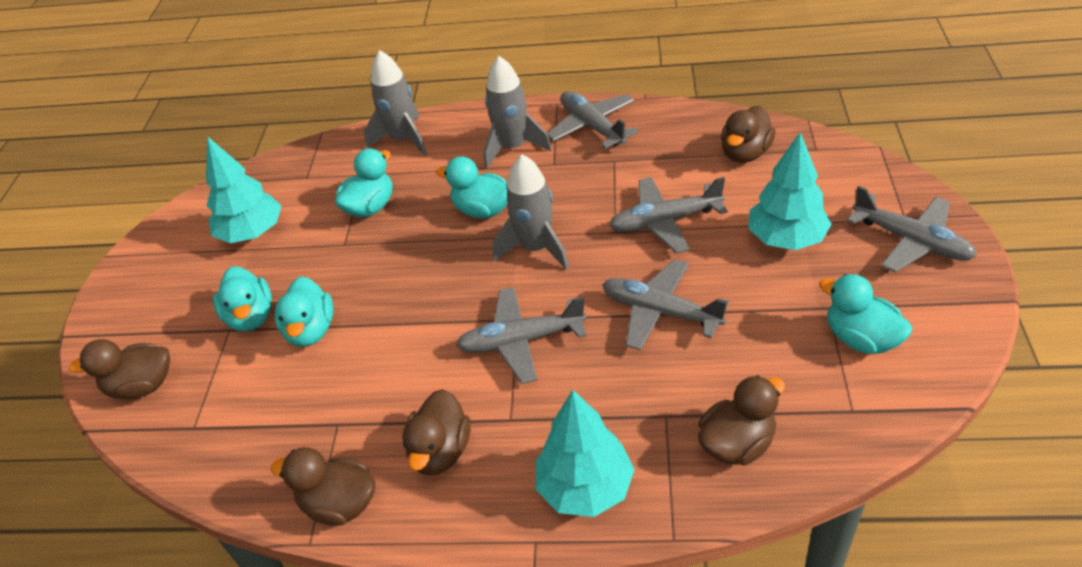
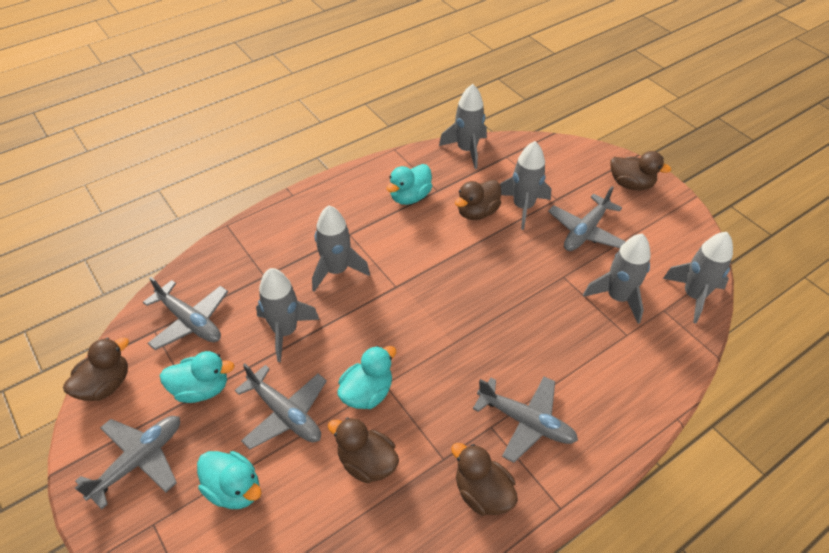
grey rocket: [364,50,427,156] [483,56,552,169] [493,154,569,270] = 3 -> [256,268,320,362] [312,205,370,292] [439,84,487,169] [500,141,551,230] [583,234,651,324] [663,232,733,323] = 6
turquoise duck: [213,267,272,332] [275,276,333,347] [335,149,393,217] [436,156,507,218] [819,274,913,354] = 5 -> [160,351,235,403] [197,451,262,509] [338,346,396,409] [386,164,432,205] = 4
turquoise tree: [206,137,281,243] [535,390,635,517] [748,132,832,250] = 3 -> none = 0

